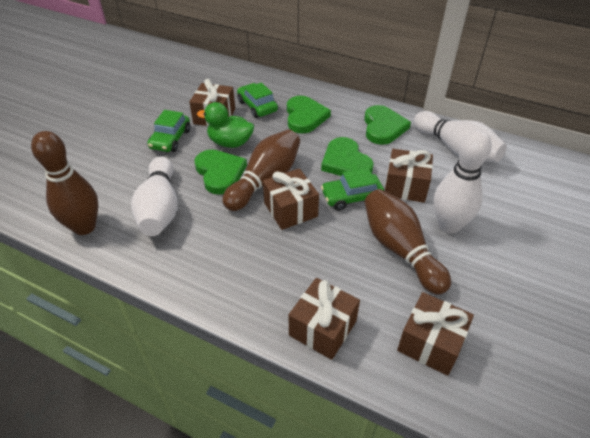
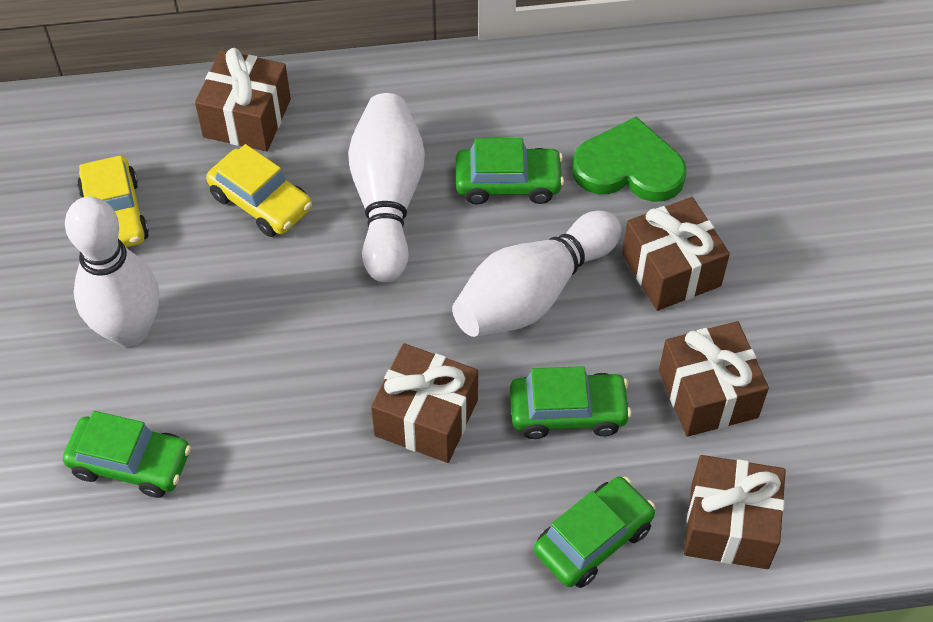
brown bowling pin: [31,131,98,235] [222,129,300,211] [364,189,451,295] = 3 -> none = 0
green car: [147,110,191,152] [237,83,278,118] [321,168,384,211] = 3 -> [63,411,191,498] [456,138,564,204] [510,366,631,439] [534,477,656,588] = 4
green duck: [197,102,254,148] = 1 -> none = 0
green heart: [194,150,247,195] [287,96,331,133] [321,137,374,176] [364,105,411,145] = 4 -> [572,117,687,202] = 1
yellow car: none = 0 -> [77,156,149,247] [206,144,312,237] = 2

